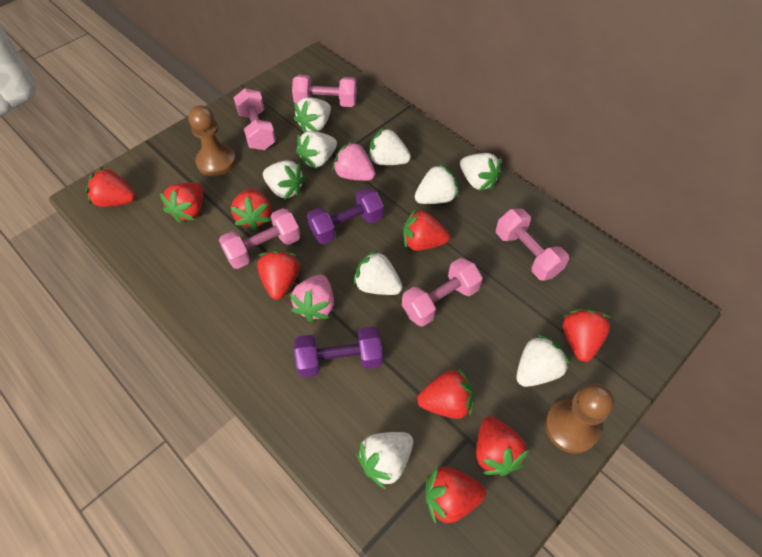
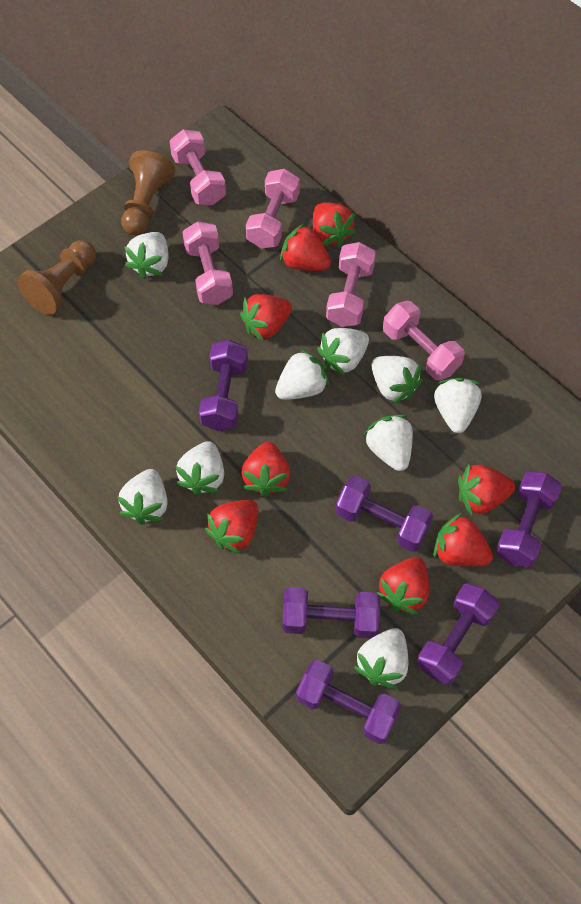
pink strawberry: [290,275,334,322] [332,140,375,181] = 2 -> none = 0
purple dumbbell: [294,327,383,378] [307,188,384,244] = 2 -> [199,340,248,431] [282,587,380,639] [296,660,402,744] [336,476,433,552] [417,583,499,685] [495,471,562,568] = 6
red strawberry: [86,167,136,207] [160,183,203,223] [231,189,271,231] [257,250,300,300] [403,209,450,251] [417,367,474,419] [425,467,486,524] [476,416,529,476] [562,309,612,362] = 9 -> [205,500,258,554] [240,294,292,342] [241,442,290,497] [280,223,331,271] [313,202,356,248] [377,557,429,615] [434,513,493,566] [458,465,515,516] = 8

